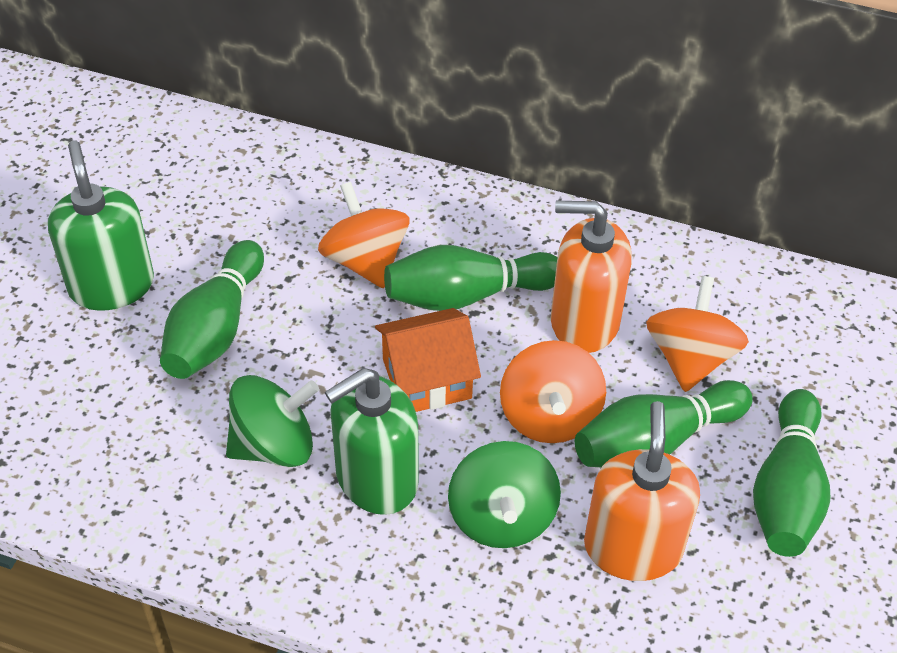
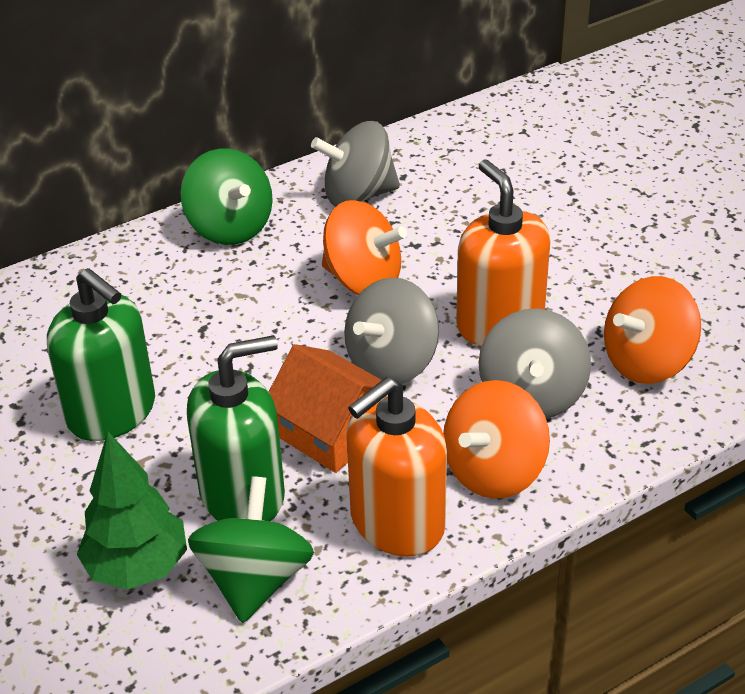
green bowling pin: [160,240,264,379] [384,245,557,311] [575,380,753,467] [753,389,830,557] = 4 -> none = 0
green tree: none = 0 -> [77,432,187,590] = 1
grey spinning top: none = 0 -> [311,121,400,207] [344,277,439,384] [479,308,591,419] = 3

